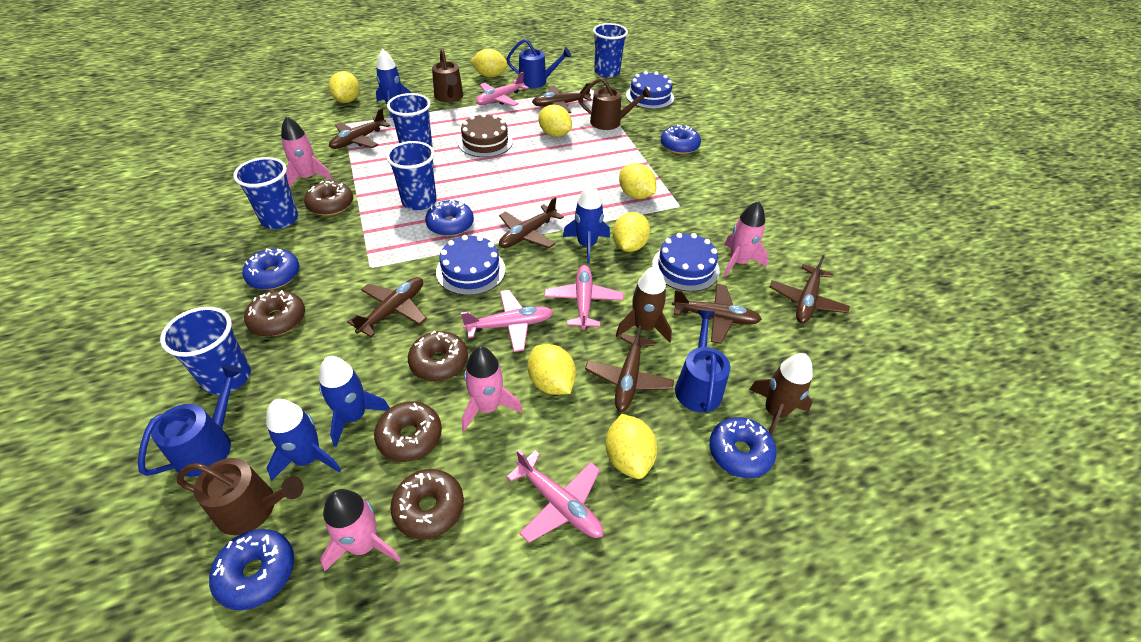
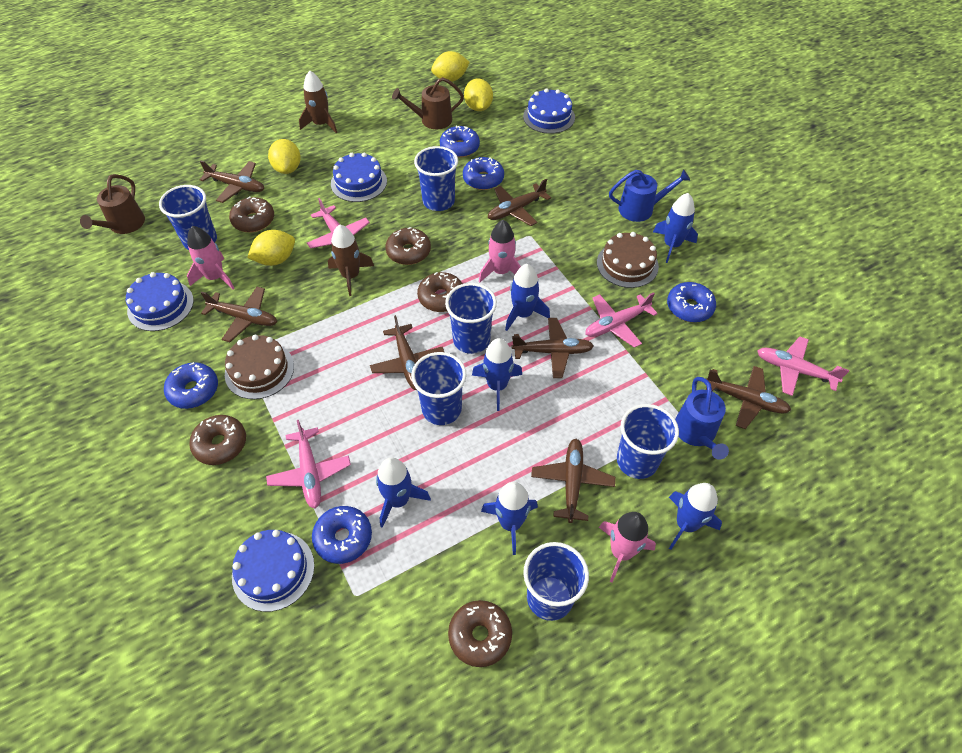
blue cake: [436,235,505,295] [626,71,674,109] [652,233,720,292] = 3 -> [126,272,194,331] [232,530,314,612] [331,153,387,202] [523,88,575,134] = 4
blue cup: [160,307,251,395] [233,157,298,229] [386,141,437,210] [387,93,433,148] [593,23,628,78] = 5 -> [159,185,217,250] [411,352,466,425] [414,146,458,211] [445,283,497,354] [523,542,589,621] [617,404,679,479] = 6
blue rocket: [266,399,341,481] [319,356,390,447] [376,49,412,118] [563,184,610,264] = 4 -> [376,457,431,528] [472,338,522,411] [481,482,538,555] [505,264,550,331] [653,193,698,263] [669,483,722,550] = 6
blue watering can: [138,364,243,477] [507,39,571,88] [675,310,730,413] = 3 -> [609,169,690,222] [675,377,729,460] = 2
brown cake: [458,113,513,157] = 1 -> [225,335,294,399] [597,232,659,288] = 2
brown watering can: [177,458,304,535] [432,49,463,102] [579,78,651,130] = 3 -> [80,174,145,234] [392,77,464,129] = 2
pink rocket: [281,116,333,187] [320,489,400,571] [462,347,522,431] [724,201,769,277] = 4 -> [187,226,235,289] [479,220,521,282] [599,512,656,583] = 3
yellow lemon: [329,71,360,103] [470,49,508,77] [528,344,576,395] [539,105,572,137] [606,414,657,479] [613,212,650,252] [619,163,656,199] = 7 -> [247,230,295,266] [268,139,301,174] [431,51,470,82] [464,78,493,111] = 4

